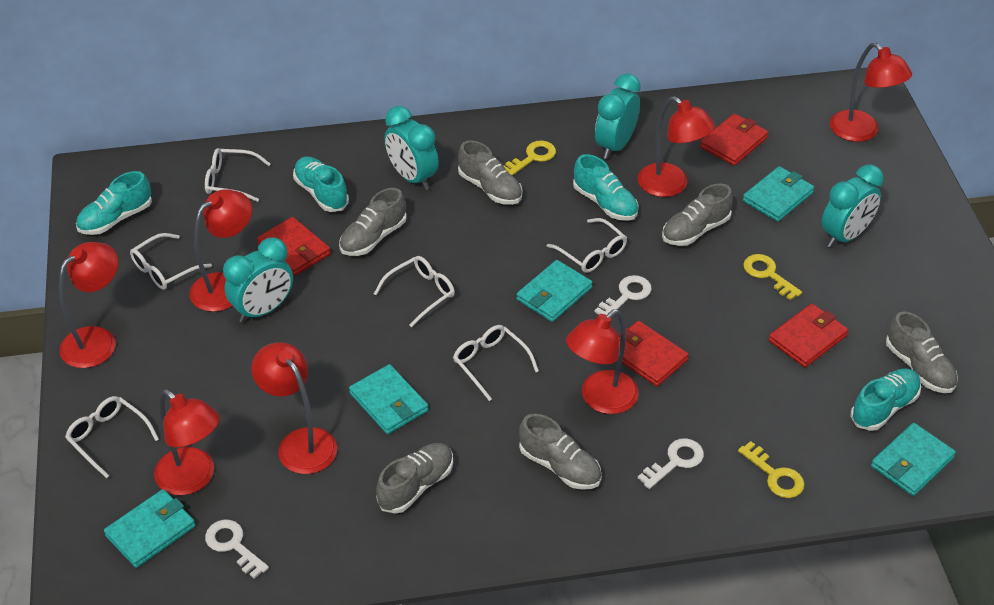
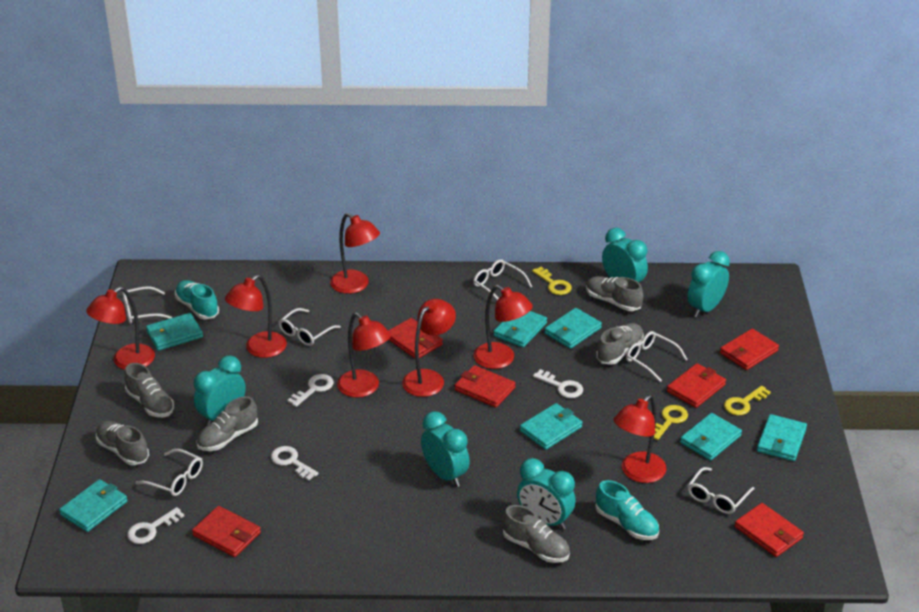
red wallet: [257,217,331,276] [618,321,688,386] [700,114,768,166] [769,303,848,368] = 4 -> [192,506,261,557] [388,318,443,359] [454,365,516,408] [667,363,726,408] [720,329,779,370] [735,503,804,557] = 6
turquoise clock: [223,237,293,323] [384,106,439,190] [595,74,641,159] [821,165,884,248] = 4 -> [194,355,246,426] [421,411,470,487] [517,458,576,530] [602,228,648,282] [687,251,730,317] = 5
turquoise shoe: [76,171,152,235] [293,157,349,212] [573,154,639,221] [851,368,921,431] = 4 -> [175,280,219,319] [595,480,659,540] = 2
turquoise wallet: [104,489,195,568] [349,364,428,434] [517,260,592,322] [743,166,814,222] [871,423,956,496] = 5 -> [59,479,128,532] [146,313,203,351] [493,311,547,348] [520,403,582,450] [544,308,602,349] [680,413,742,461] [757,414,807,461] = 7
white key: [205,520,269,579] [595,275,652,315] [638,438,704,489] = 3 -> [127,507,184,544] [271,446,319,481] [287,374,334,407] [533,369,583,398] = 4

